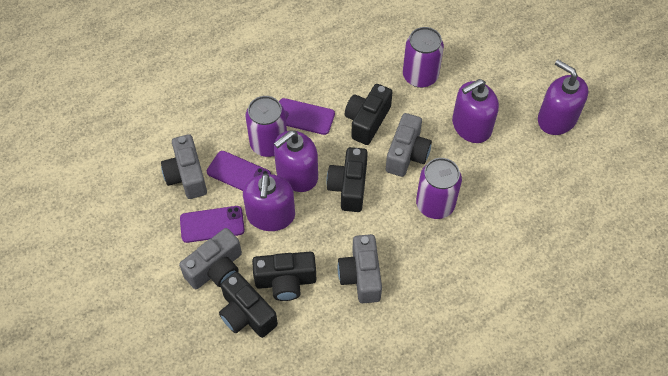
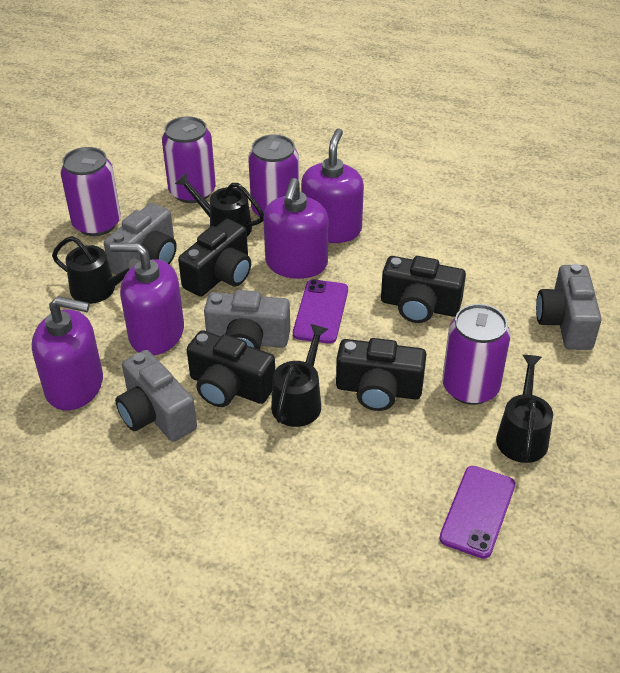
black watering can: none = 0 -> [52,236,140,304] [175,173,264,236] [271,324,328,427] [496,355,553,463] = 4
purple can: [245,96,287,157] [403,27,444,88] [416,158,462,219] = 3 -> [60,147,121,236] [162,116,216,203] [248,134,299,218] [442,304,511,405] = 4
purple phone: [180,206,245,243] [207,151,271,191] [279,98,335,135] = 3 -> [293,279,348,344] [439,466,515,559] = 2

